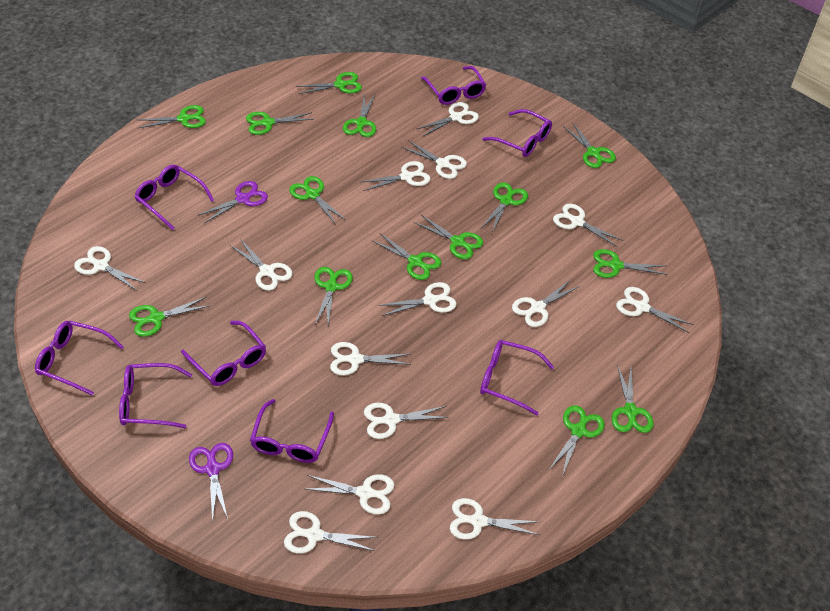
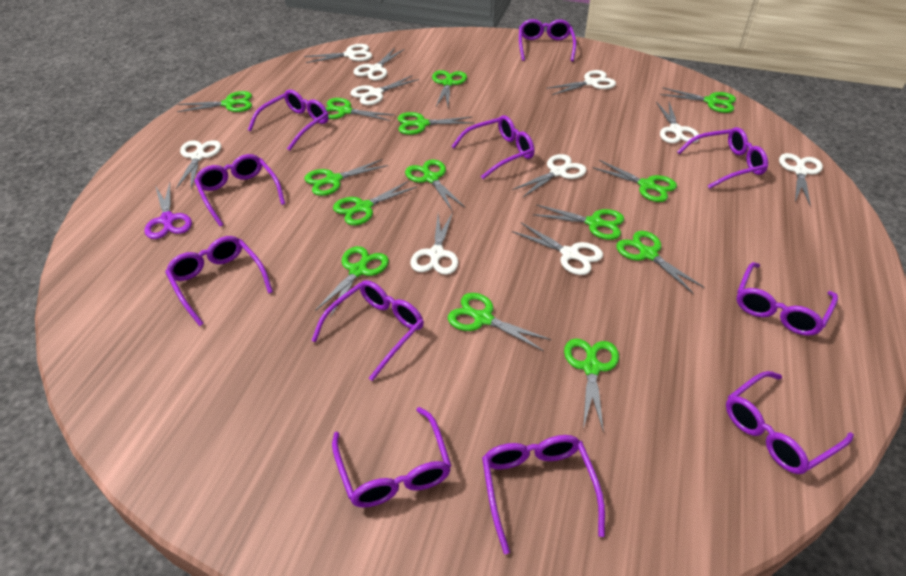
purple glasses: [35,321,124,395] [119,363,192,428] [135,165,214,230] [181,321,266,386] [250,399,334,463] [421,66,486,105] [480,340,554,415] [483,109,552,157] = 8 -> [165,236,273,326] [194,154,285,227] [248,90,329,151] [311,280,424,381] [332,407,452,508] [451,115,535,179] [482,435,605,554] [519,19,576,62] [677,127,768,189] [726,371,854,474] [736,262,838,336] = 11
purple scissors: [189,443,233,523] [197,181,268,223] = 2 -> [144,182,192,239] = 1
white scissors: [74,246,146,290] [230,239,293,291] [284,511,378,553] [306,474,395,515] [330,342,411,375] [361,161,430,191] [364,403,449,439] [378,282,457,316] [401,140,467,179] [417,102,479,136] [450,498,541,540] [512,279,580,327] [553,204,623,247] [616,287,694,333] = 14 -> [176,140,221,189] [304,44,372,63] [350,75,419,105] [353,48,404,80] [410,212,458,275] [512,154,587,198] [512,223,603,275] [546,70,616,95] [656,102,699,143] [779,153,823,206] = 10

